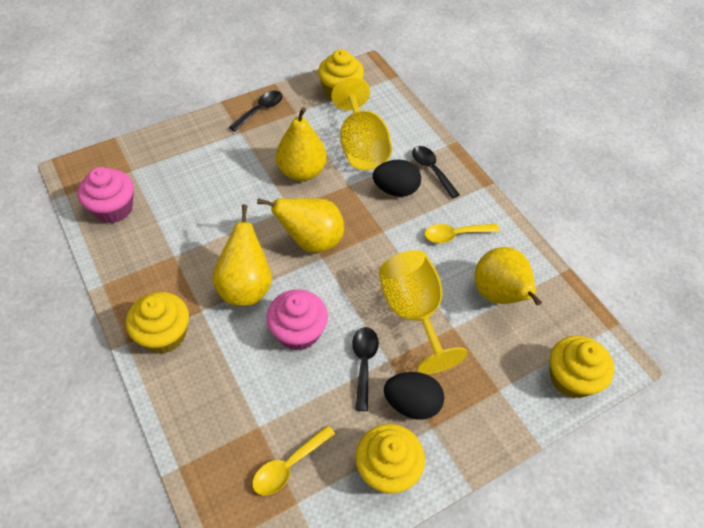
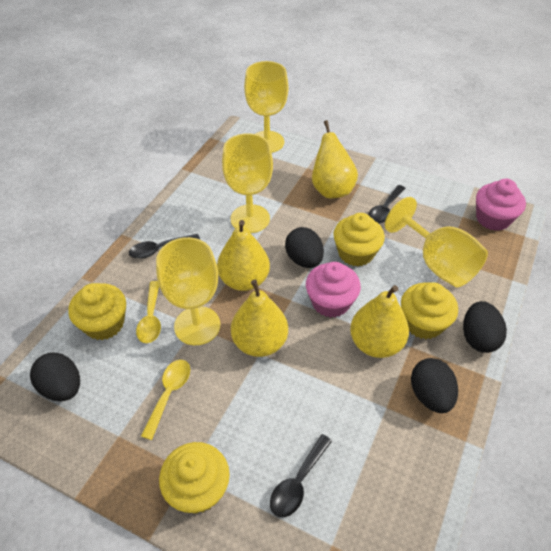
black egg: [373,160,421,197] [384,372,444,420] = 2 -> [30,352,80,401] [285,227,324,268] [411,358,458,413] [463,301,507,353] = 4
yellow goblet: [331,77,392,170] [379,250,468,374] = 2 -> [156,237,220,345] [222,133,273,233] [244,61,288,153] [385,197,488,287] = 4

